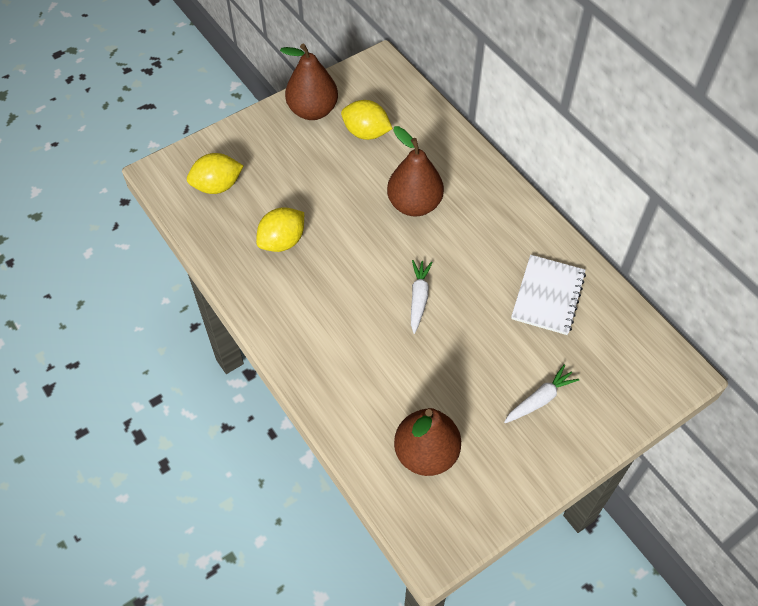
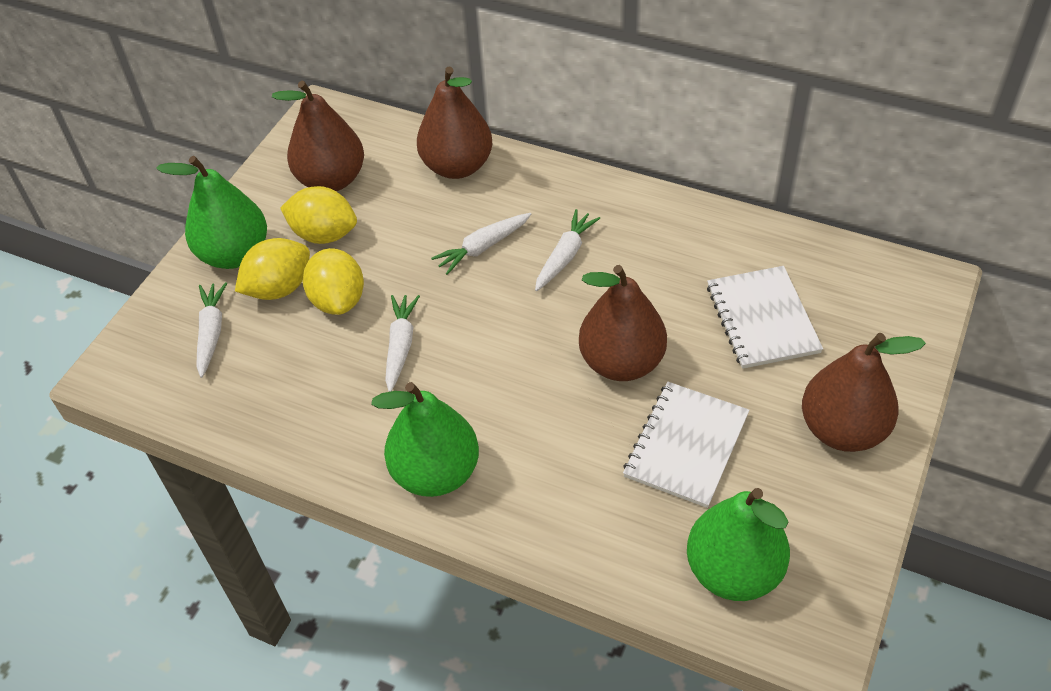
brown pear: [280,44,338,120] [387,126,444,216] [394,408,461,476] = 3 -> [272,81,364,191] [417,66,492,179] [579,265,667,381] [802,333,926,452] = 4
green pear: none = 0 -> [156,156,267,269] [371,382,479,497] [687,488,790,601] = 3
white carrot: [411,260,433,334] [504,364,580,423] = 2 -> [196,282,227,378] [385,295,420,392] [431,213,531,275] [535,209,600,291] = 4
white notebook: [511,255,586,335] = 1 -> [623,382,749,508] [707,266,823,369] = 2

